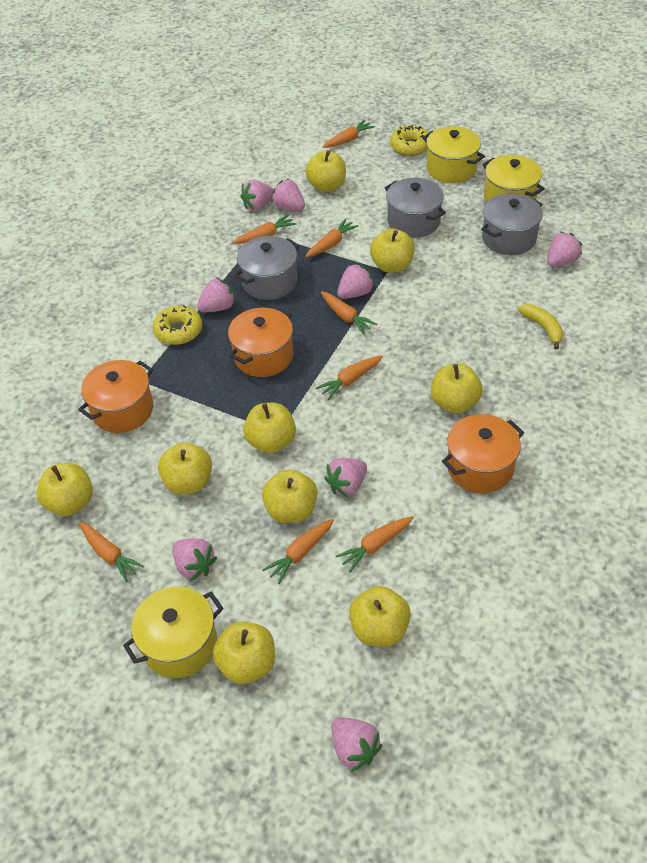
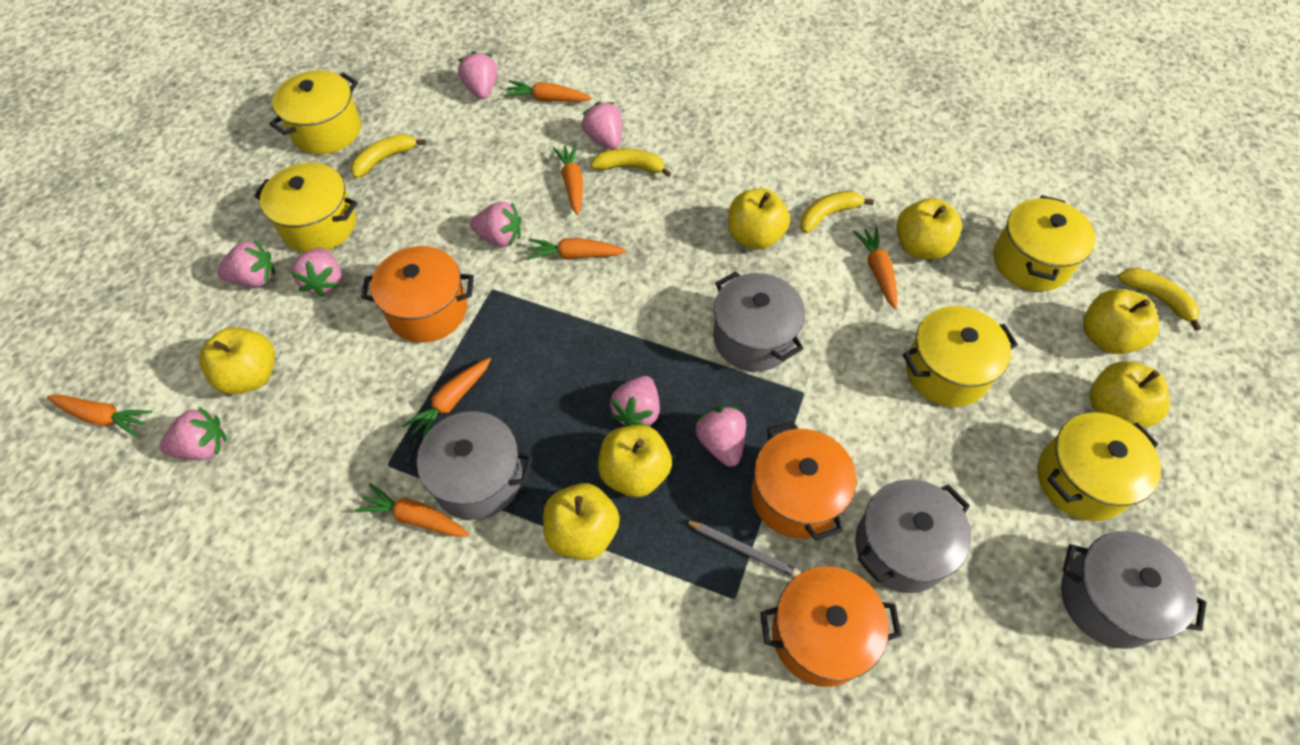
grey pencil: none = 0 -> [684,520,800,577] = 1
grey pot: [234,236,300,300] [385,178,446,238] [481,193,543,255] = 3 -> [406,411,533,520] [713,271,805,372] [855,479,971,593] [1061,531,1207,649] = 4
orange carrot: [79,522,144,582] [232,215,297,244] [262,519,334,584] [305,219,359,258] [316,356,383,400] [321,291,377,335] [322,120,375,148] [336,516,414,573] = 8 -> [47,394,152,437] [355,484,470,537] [402,358,491,438] [504,80,592,102] [527,238,627,260] [553,144,583,216] [853,227,898,309] = 7
yellow apple: [36,463,93,516] [158,442,212,494] [213,621,275,684] [243,403,296,453] [262,469,317,523] [305,150,346,192] [349,586,411,646] [370,229,415,273] [431,364,483,413] = 9 -> [199,327,275,395] [543,483,620,560] [598,425,672,497] [728,188,790,250] [896,198,962,259] [1083,289,1159,354] [1090,362,1170,428] = 7
yellow banana: [518,304,563,350] = 1 -> [351,134,426,178] [591,149,672,177] [800,191,874,233] [1118,268,1201,331] = 4
yellow donut: [153,305,202,345] [390,125,429,156] = 2 -> none = 0
yellow pot: [123,586,223,678] [422,126,485,183] [482,155,545,203] = 3 -> [254,163,357,253] [269,70,361,154] [903,306,1018,407] [994,195,1096,291] [1037,412,1161,521] = 5

